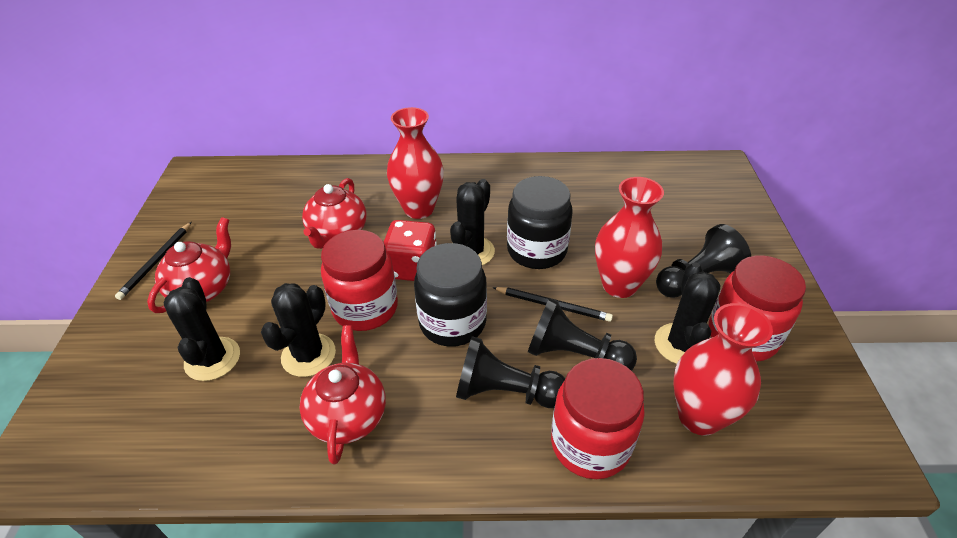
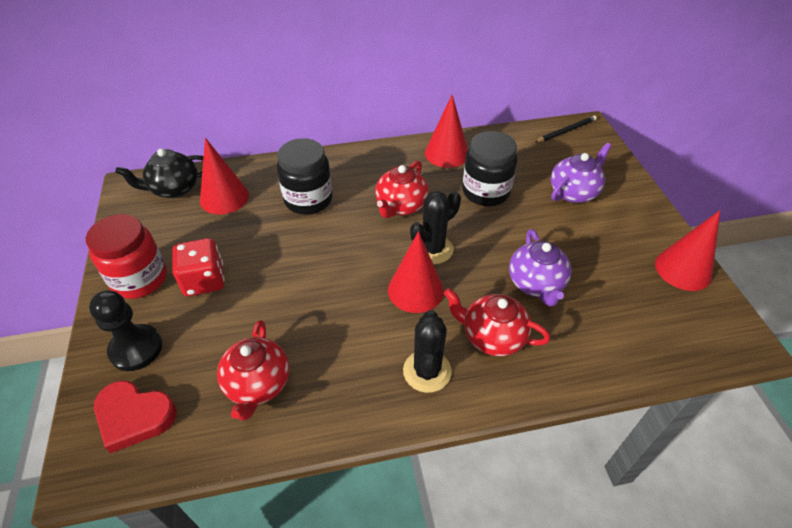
black cactus: [163,277,240,381] [261,283,336,377] [450,179,495,265] [655,262,721,364] = 4 -> [403,310,452,393] [410,191,461,264] = 2
black pawn: [456,336,565,408] [528,298,637,371] [656,224,751,298] = 3 -> [89,291,162,371] = 1
black pencil: [115,222,191,300] [492,287,613,322] = 2 -> [534,116,597,143] = 1
black teapot: none = 0 -> [115,149,204,198] = 1
purple teapot: none = 0 -> [509,229,572,306] [551,143,612,203] = 2
red cone: none = 0 -> [200,138,249,215] [388,231,444,313] [425,95,468,168] [655,210,720,291] = 4
red heart: none = 0 -> [94,381,177,453] = 1
red jar: [321,230,398,331] [551,358,645,479] [709,256,806,362] = 3 -> [86,214,167,299] = 1
red vase: [387,107,444,219] [595,177,664,298] [674,303,773,436] = 3 -> none = 0

